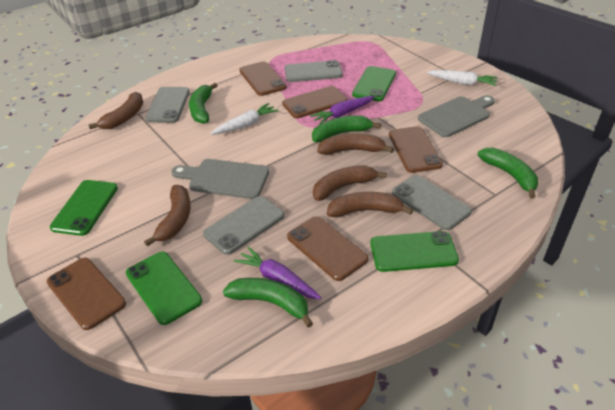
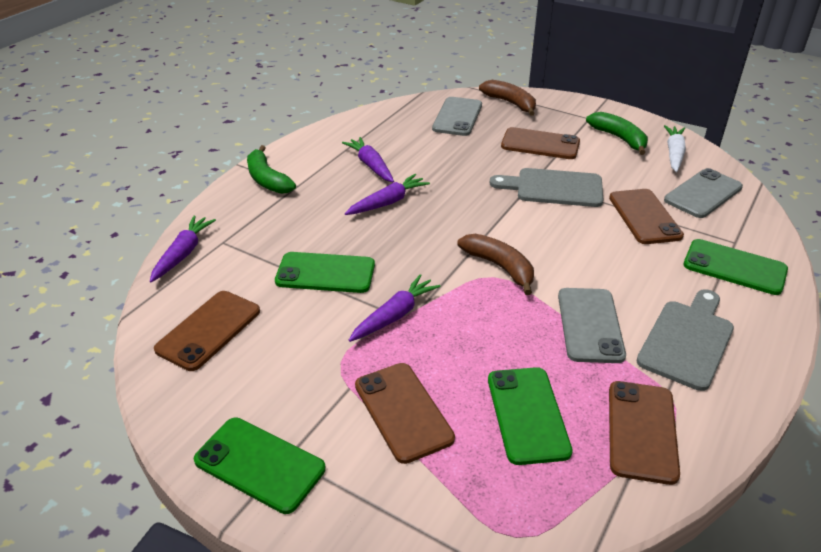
brown banana: [89,92,143,129] [144,185,191,246] [313,165,387,201] [317,133,394,155] [327,192,413,218] = 5 -> [457,234,534,295] [479,80,536,116] = 2
green banana: [189,83,218,124] [223,278,313,328] [312,115,381,142] [478,148,538,199] = 4 -> [247,145,296,194] [586,112,648,155] = 2
grey phone: [145,87,190,123] [203,196,284,255] [285,60,343,82] [392,175,472,230] = 4 -> [432,97,482,136] [558,288,626,363] [664,168,743,218] = 3
purple carrot: [234,246,321,299] [310,96,375,125] = 2 -> [150,215,216,282] [342,137,394,182] [345,174,430,215] [349,274,441,342] = 4
white carrot: [210,103,279,135] [427,70,497,86] = 2 -> [664,125,686,172] = 1

